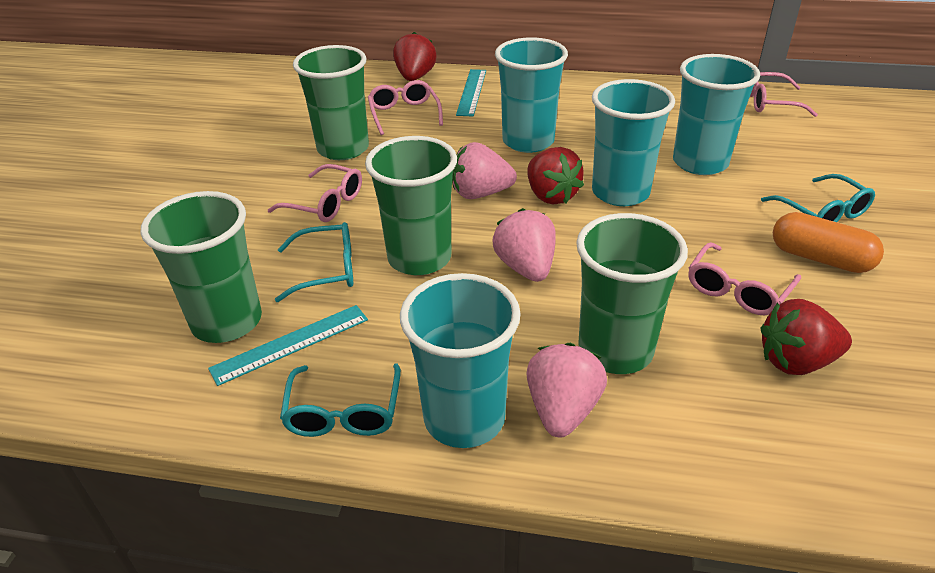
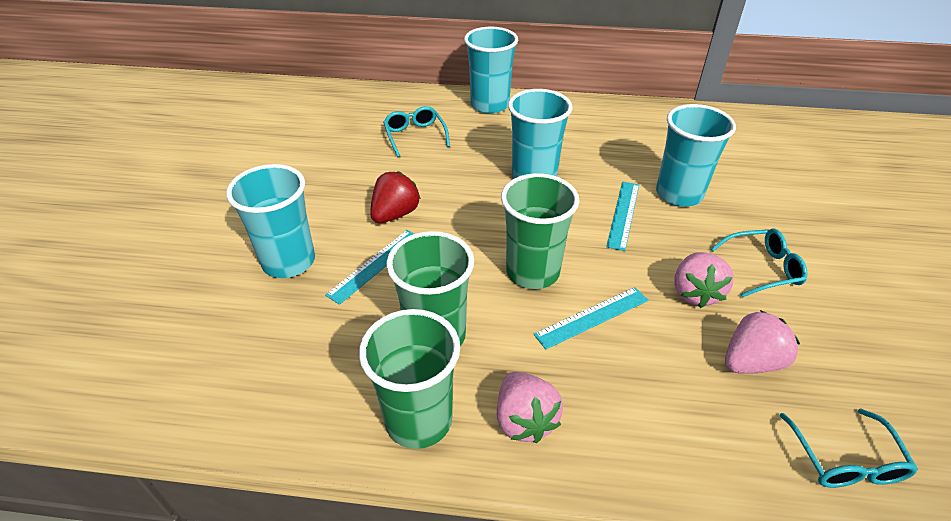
green cup: [141,191,262,343] [293,45,369,160] [365,136,457,275] [576,213,688,374] = 4 -> [359,309,460,449] [386,231,474,346] [501,173,580,289] = 3
orange capsule: [773,212,884,273] = 1 -> none = 0
pink glasses: [268,164,362,222] [368,80,443,135] [689,242,801,315] [750,72,818,117] = 4 -> none = 0
red strawberry: [393,32,437,81] [527,147,584,205] [761,299,852,375] = 3 -> [370,171,421,223] = 1
turquoise ruler: [208,305,368,386] [456,69,486,117] = 2 -> [325,230,414,305] [534,287,648,349] [606,181,639,251] = 3

